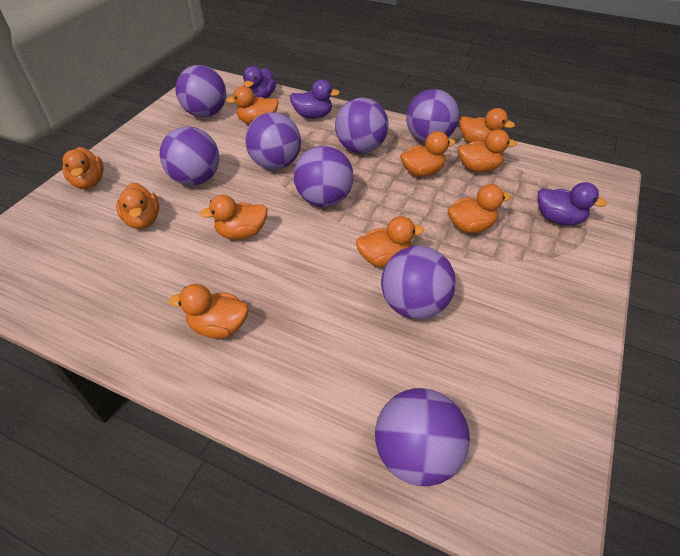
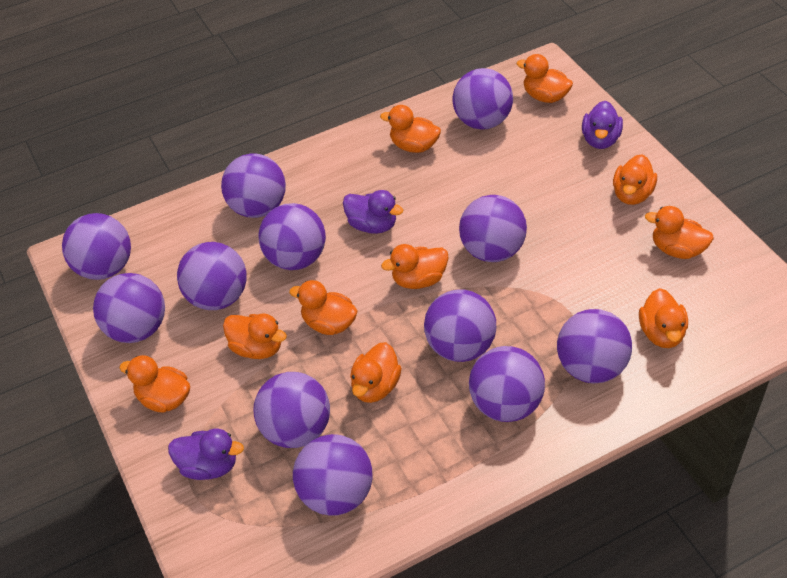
purple ball: [159,127,219,186] [175,65,226,117] [245,112,301,170] [294,146,354,207] [335,98,389,153] [375,388,470,486] [381,246,456,319] [406,89,459,143] = 8 -> [62,213,131,280] [93,273,165,343] [177,242,247,310] [221,153,286,218] [253,372,330,448] [258,203,326,270] [293,434,372,515] [424,289,496,362] [452,68,513,129] [459,195,527,262] [469,346,545,422] [557,309,632,383] = 12

